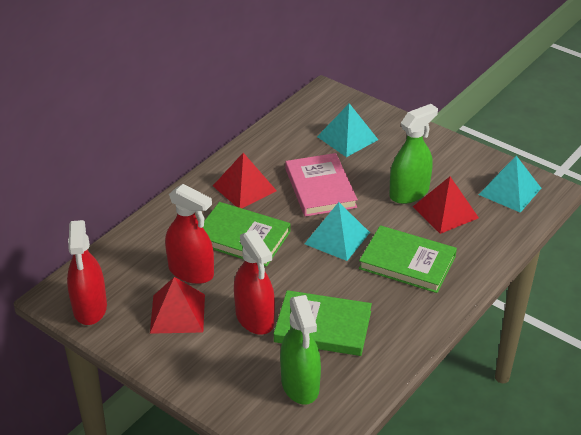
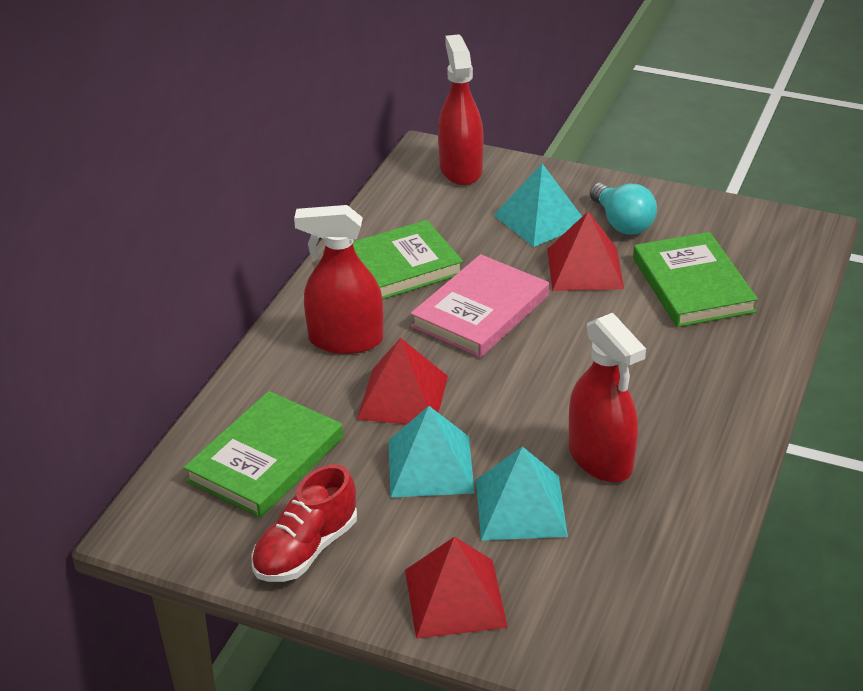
green spray bottle: [280,295,321,405] [389,104,438,204] = 2 -> none = 0
red shoe: none = 0 -> [251,464,357,582] = 1
turquoise light bulb: none = 0 -> [590,183,657,234] = 1

